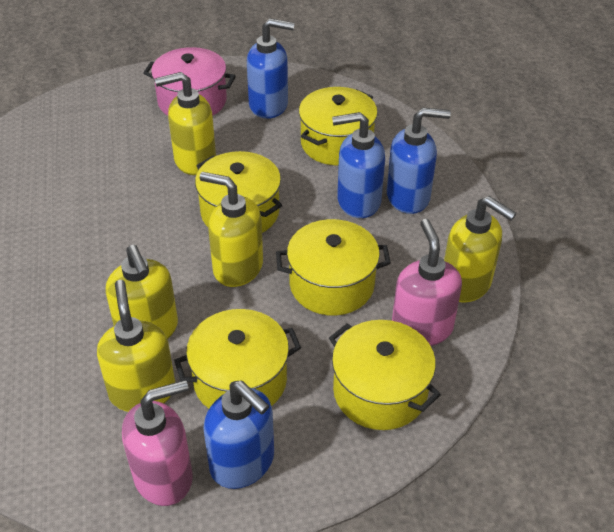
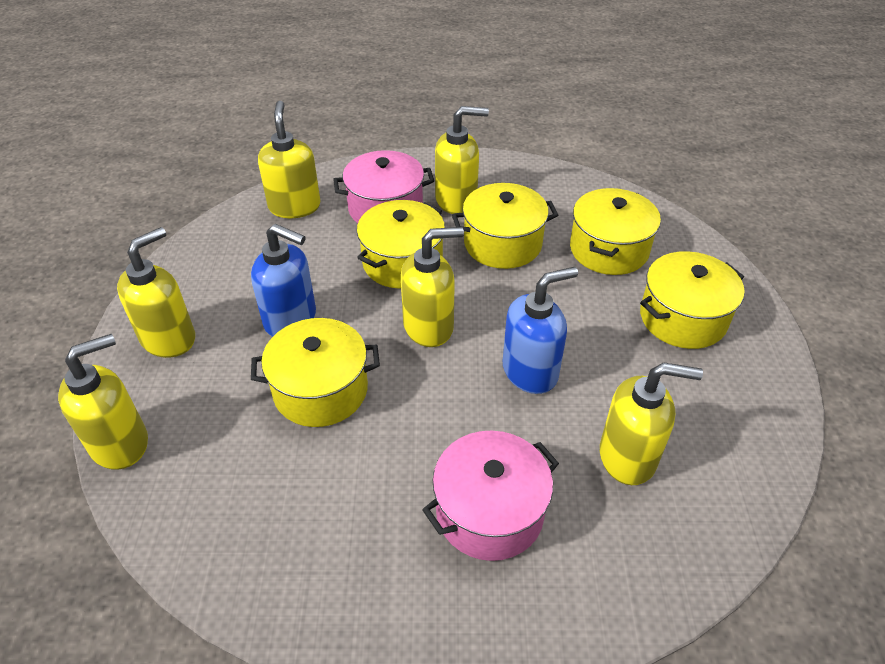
blue soap dispenser: [204,381,274,489] [247,18,295,119] [332,112,385,218] [387,108,451,214] = 4 -> [251,224,316,337] [502,267,578,394] = 2
pink pot: [143,47,236,116] = 1 -> [333,150,434,223] [422,430,559,561] = 2
pink soap dispenser: [122,380,193,506] [392,219,462,346] = 2 -> none = 0
yellow soap dispenser: [97,280,175,412] [105,245,178,339] [155,72,216,175] [200,172,263,287] [444,196,516,302] = 5 -> [58,334,148,470] [117,227,195,358] [258,101,321,218] [401,227,464,347] [435,106,489,214] [600,363,703,485] = 6

